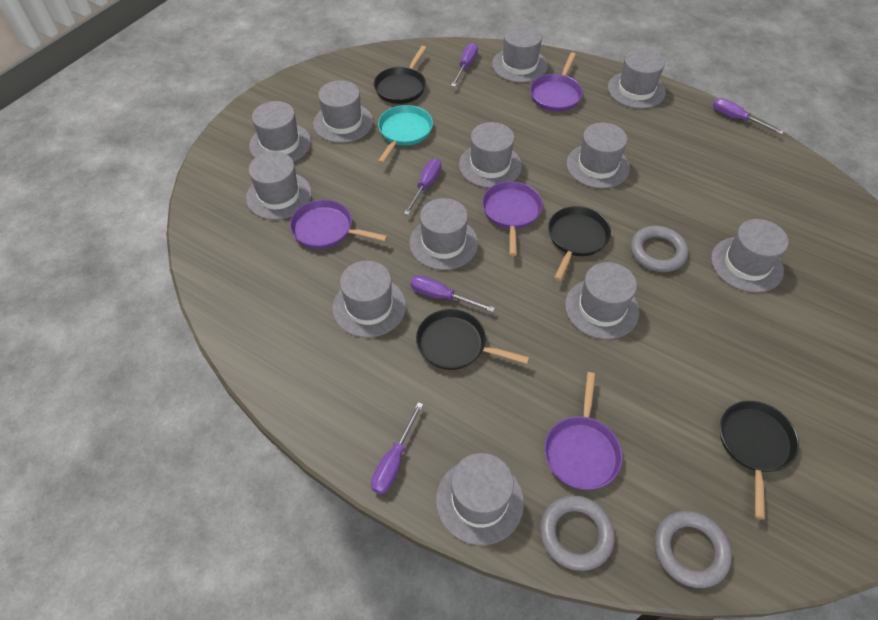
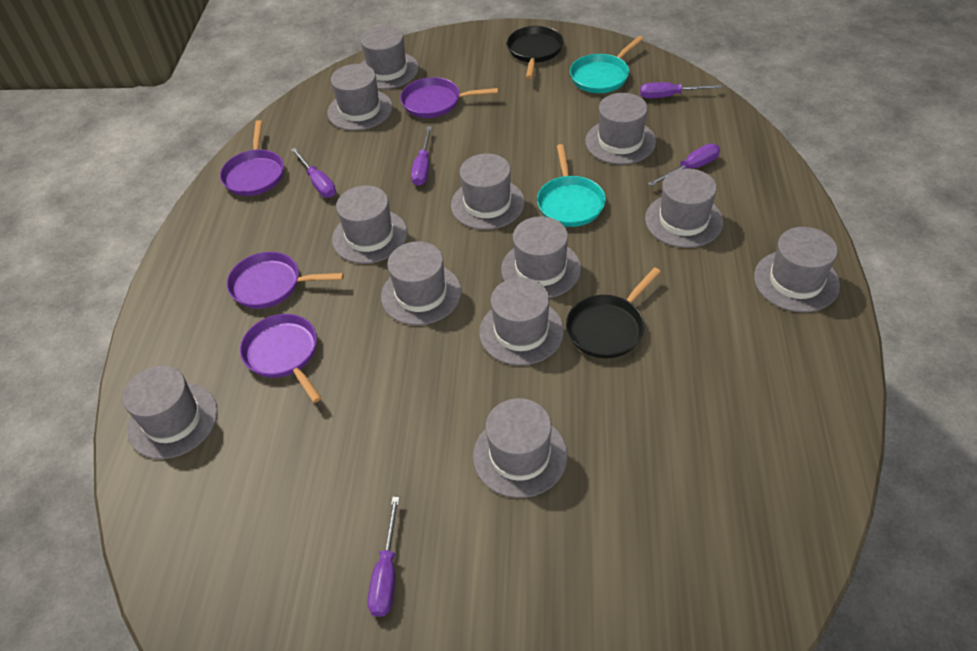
black pan: [374,46,426,104] [416,309,529,370] [548,206,611,281] [720,401,799,519] = 4 -> [507,26,563,79] [566,267,661,358] = 2
grey ring: [540,495,615,571] [630,226,689,272] [654,511,732,588] = 3 -> none = 0
turquoise pan: [378,105,433,164] = 1 -> [537,144,606,227] [570,36,644,93] = 2

